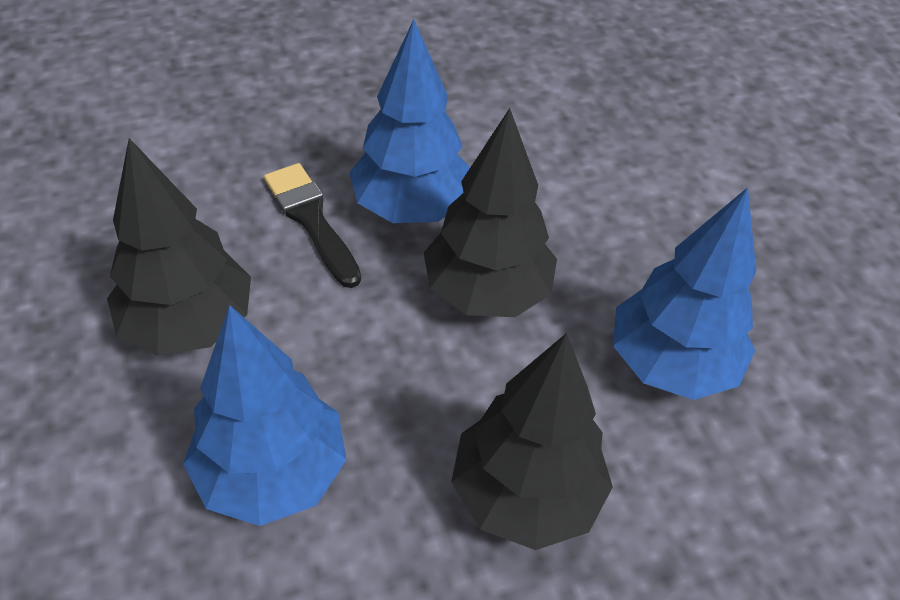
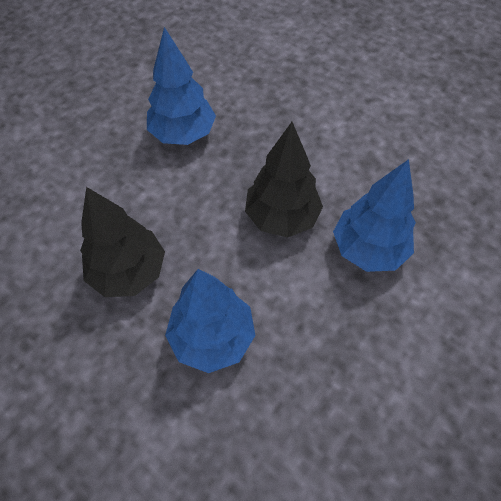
black brush: [264,163,361,288] = 1 -> none = 0
black tree: [107,138,251,356] [424,108,557,317] [451,333,613,550] = 3 -> [80,187,165,297] [245,122,323,238] = 2

